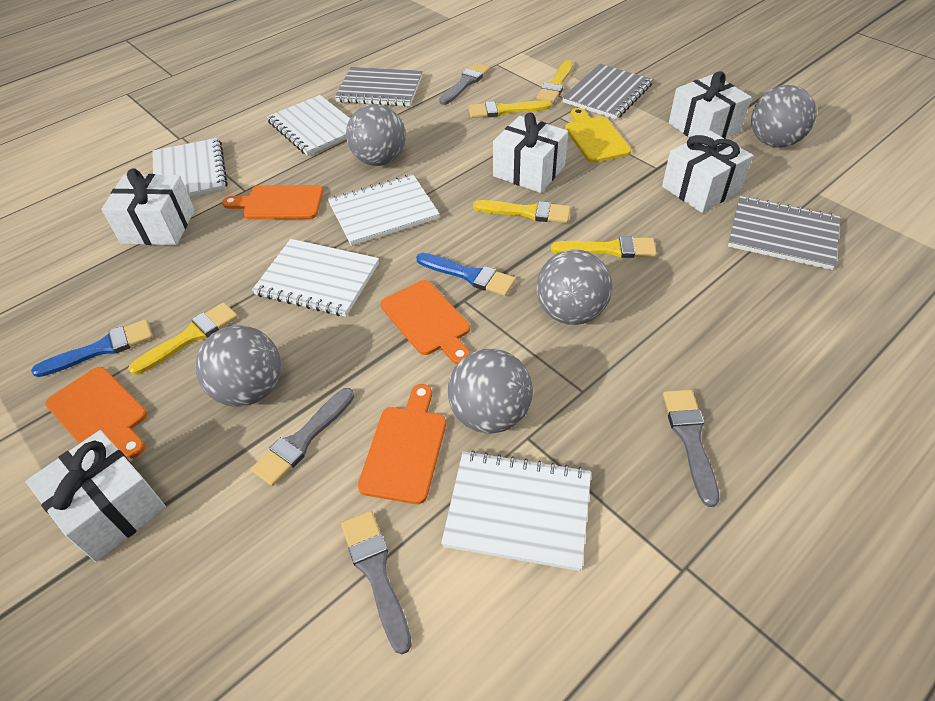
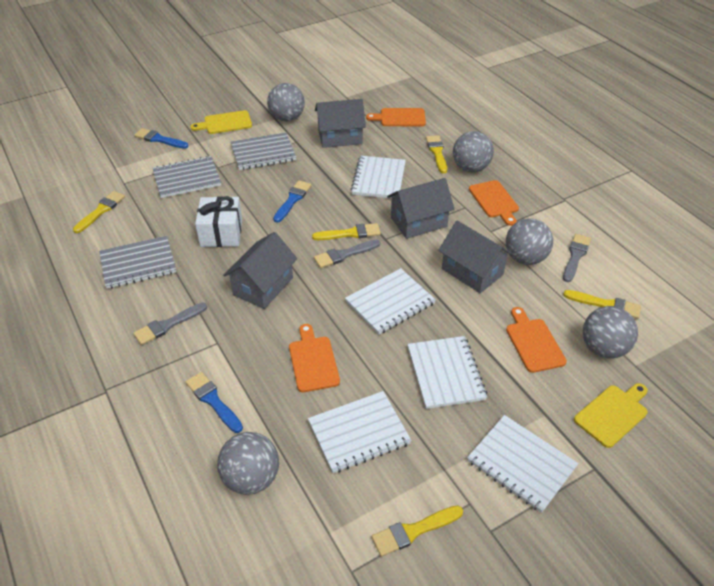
blue brush: [31,319,153,377] [416,253,516,296] = 2 -> [134,128,189,149] [186,372,243,433] [273,181,311,223] = 3
grey brush: [251,388,354,486] [341,511,412,654] [439,63,490,105] [663,390,719,507] = 4 -> [133,302,207,345] [314,239,380,268] [563,234,591,282] = 3
grey house: none = 0 -> [223,232,297,309] [315,99,366,148] [387,178,455,239] [438,221,513,293] = 4
white gift: [25,430,166,562] [101,169,195,245] [493,113,568,193] [662,131,753,213] [669,71,751,139] = 5 -> [195,196,242,247] = 1
yellow cutting board: [565,108,631,163] = 1 -> [190,110,252,134] [574,383,648,448] = 2

